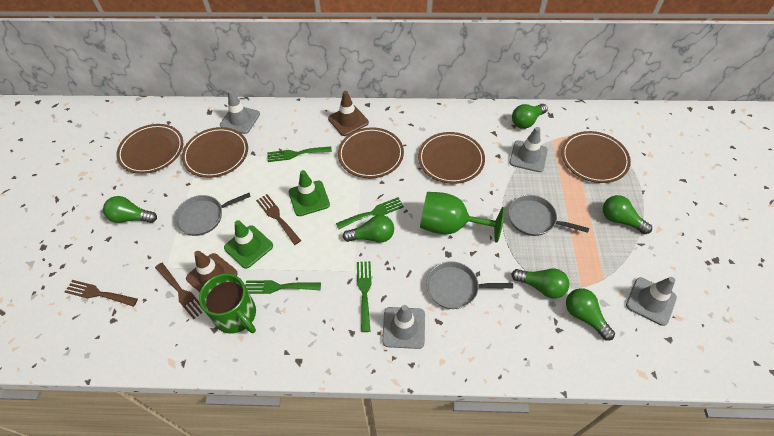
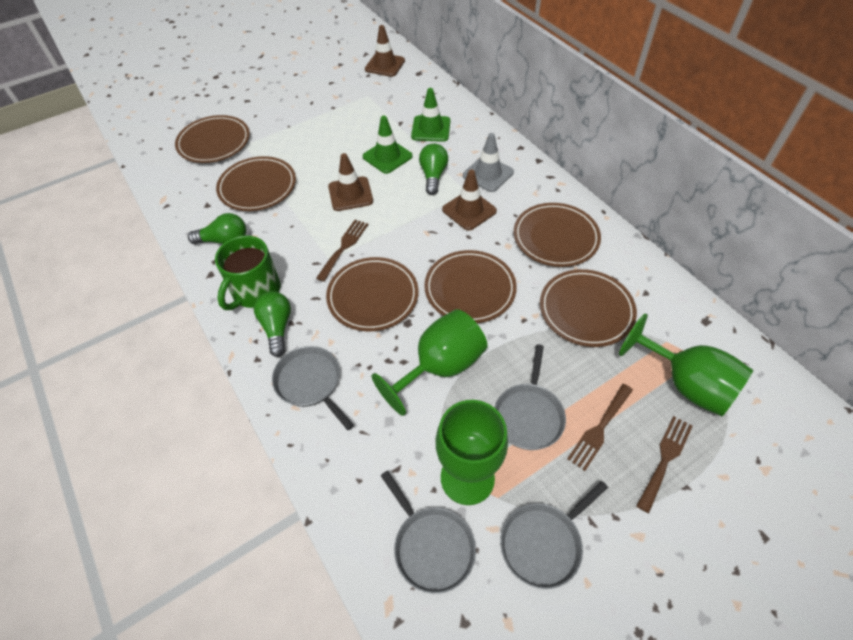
brown plate: [116,124,183,174] [182,127,248,178] [338,127,404,178] [418,132,485,184] [561,131,631,183] = 5 -> [175,115,250,163] [216,156,296,211] [326,257,418,331] [424,250,517,323] [514,203,601,267] [540,269,637,347] = 6
brown traffic cone: [186,251,238,292] [328,91,369,136] = 2 -> [328,153,373,211] [365,25,405,77] [442,170,497,231] = 3
green fork: [245,280,321,294] [267,146,332,162] [336,197,404,229] [357,261,372,332] = 4 -> none = 0
green goblet: [420,192,505,243] = 1 -> [371,309,488,416] [436,400,508,505] [619,313,753,416] = 3
green light bulb: [103,196,157,223] [343,215,394,243] [511,268,569,299] [512,104,548,129] [566,288,615,341] [603,195,652,234] = 6 -> [188,213,246,244] [254,291,291,357] [419,144,448,195] = 3
grey pan: [174,193,251,236] [426,261,513,309] [508,195,589,236] = 3 -> [272,346,354,430] [381,471,476,594] [495,345,566,450] [500,481,608,589] = 4
grey traffic cone: [220,90,260,134] [382,305,425,349] [509,127,548,172] [626,277,677,326] = 4 -> [463,133,514,192] = 1

